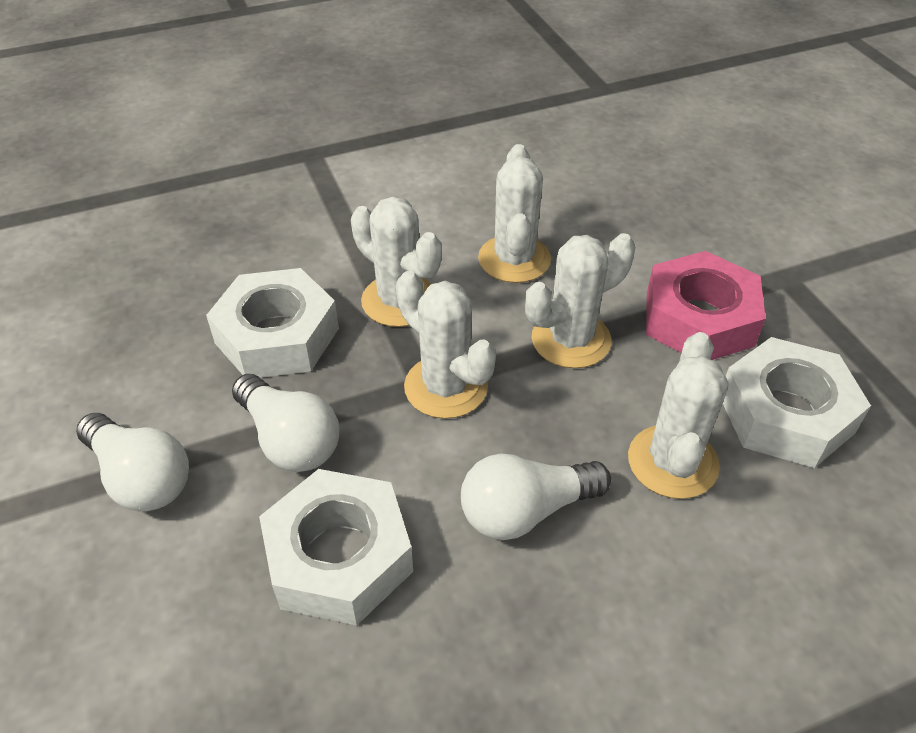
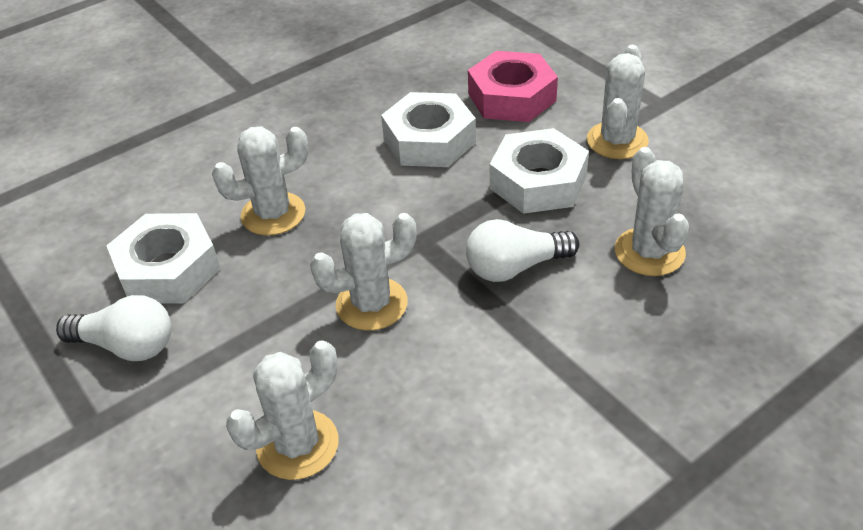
white light bulb: [76,413,189,511] [232,374,339,472] [461,453,611,540] = 3 -> [56,295,171,361] [466,219,579,282] = 2

